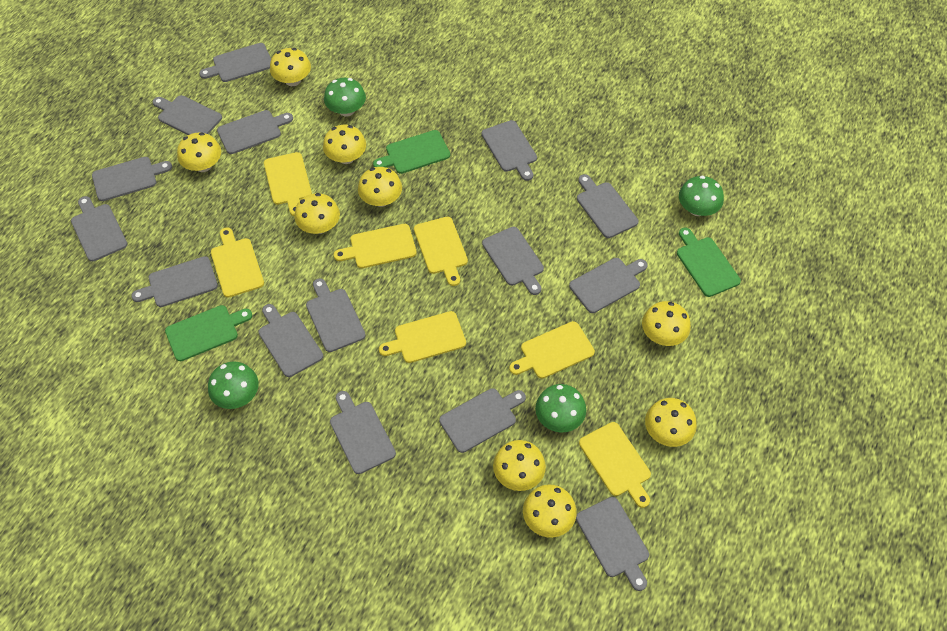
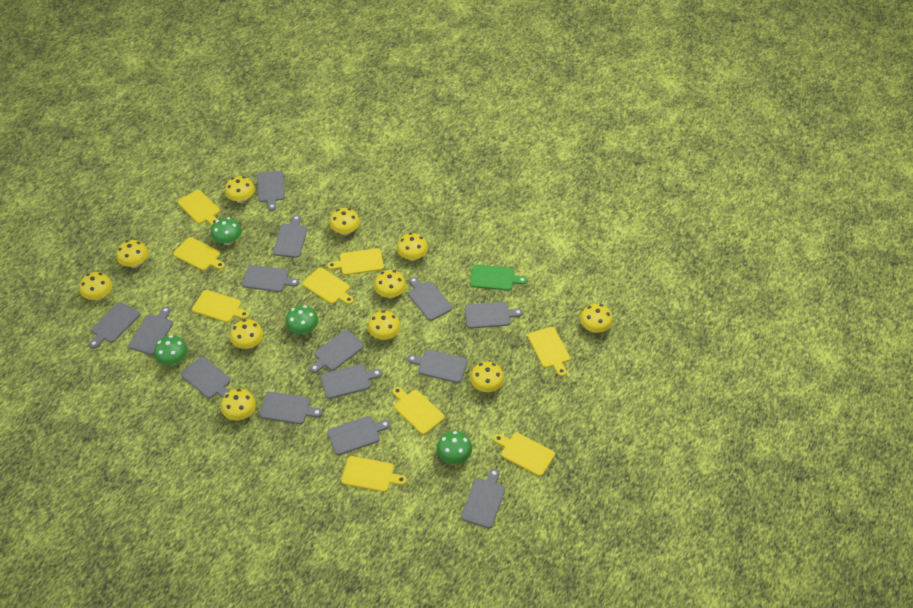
green cutting board: [165,305,252,361] [373,130,450,174] [677,228,741,297] = 3 -> [470,264,527,291] = 1
grey cutting board: [71,196,128,262] [92,157,172,201] [131,256,218,307] [153,95,222,135] [199,43,271,82] [217,110,293,154] [258,304,323,377] [306,278,366,352] [330,391,396,474] [439,388,526,453] [482,120,537,181] [482,227,544,295] [569,258,648,313] [576,497,649,591] [577,174,639,238] = 15 -> [89,302,140,348] [128,306,173,355] [181,357,231,399] [242,265,299,292] [257,171,285,211] [259,392,322,424] [273,215,307,258] [310,330,364,373] [321,364,382,399] [327,416,390,455] [407,350,468,383] [408,277,452,321] [461,469,505,528] [465,302,523,329] = 14
yellow cutting board: [211,227,264,298] [264,152,312,216] [334,224,417,268] [379,311,466,363] [414,217,468,286] [509,321,595,379] [579,422,651,508] = 7 -> [173,237,225,271] [178,190,220,225] [192,290,249,323] [302,267,354,305] [327,248,384,275] [341,456,407,492] [392,387,445,435] [493,433,555,476] [528,327,570,376] = 9
yellow mushroom: [177,132,221,172] [270,48,311,86] [294,193,340,234] [323,125,366,164] [358,167,402,207] [493,440,546,491] [523,484,577,538] [642,301,691,346] [645,398,697,447] = 9 -> [80,272,112,301] [117,240,148,268] [221,389,256,420] [225,176,255,203] [230,319,263,349] [329,208,360,235] [368,310,401,340] [374,270,406,299] [397,233,428,261] [470,361,504,392] [580,304,613,333] = 11

